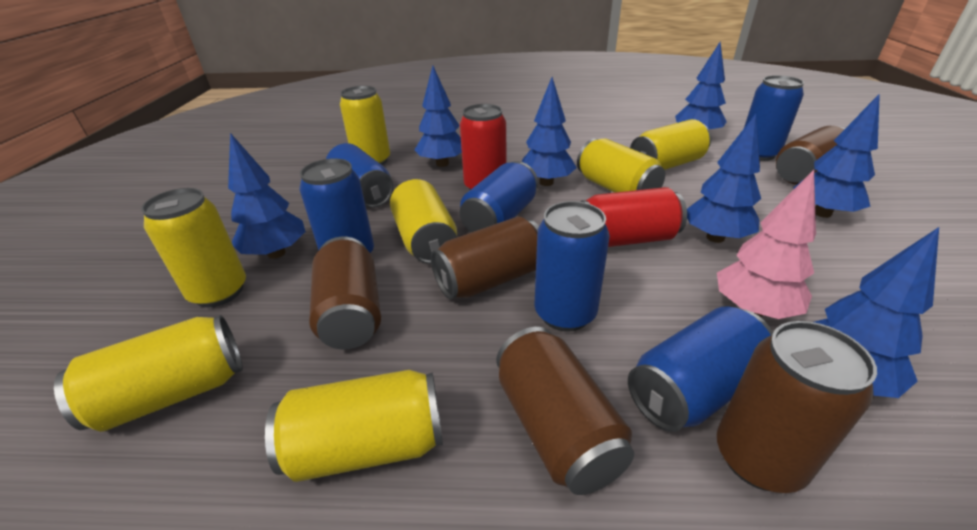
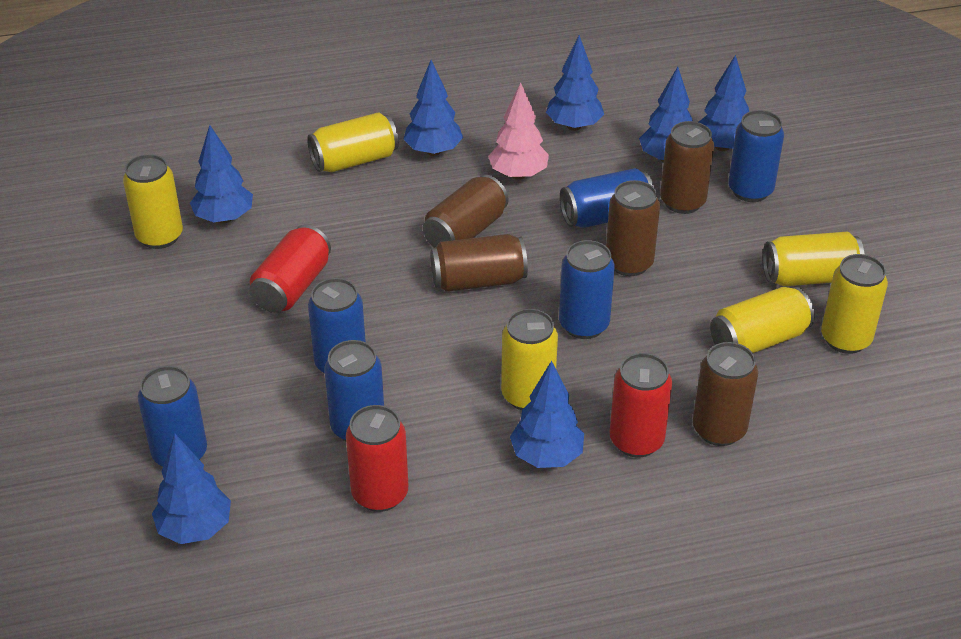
red can: [460,104,507,191] [580,187,687,247] = 2 -> [250,225,331,313] [346,405,408,512] [610,353,672,457] = 3
yellow can: [54,315,243,432] [141,188,246,307] [265,370,443,482] [340,86,390,165] [390,179,457,264] [577,138,665,193] [630,119,711,170] = 7 -> [123,154,183,249] [307,112,399,172] [501,309,558,410] [710,287,815,353] [763,232,864,286] [821,254,888,354] = 6

